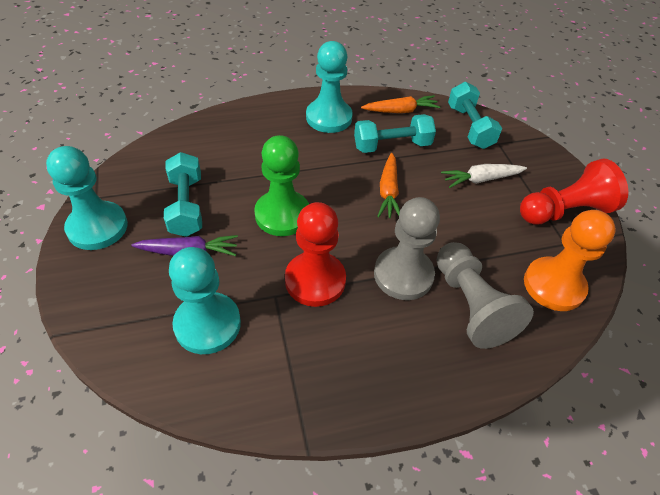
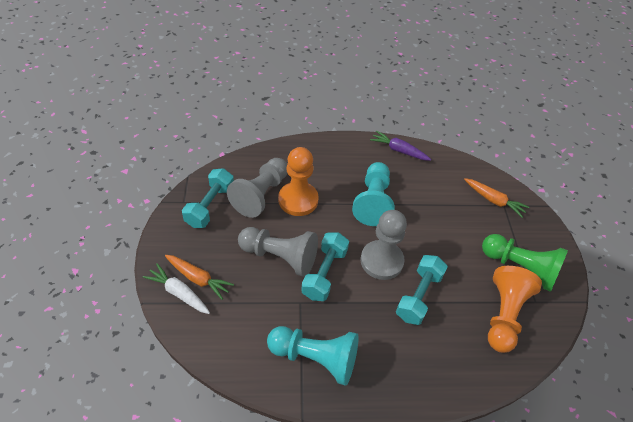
grey pawn: [374,197,440,300] [437,242,534,349] = 2 -> [227,158,287,218] [238,227,318,277] [360,210,407,280] = 3
orange pawn: [524,210,616,311] = 1 -> [278,147,319,216] [488,266,542,353] = 2
red pawn: [285,202,346,307] [520,159,628,225] = 2 -> none = 0
turquoise pawn: [46,146,128,250] [169,247,241,354] [306,41,353,133] = 3 -> [267,326,359,386] [352,162,395,226] = 2

